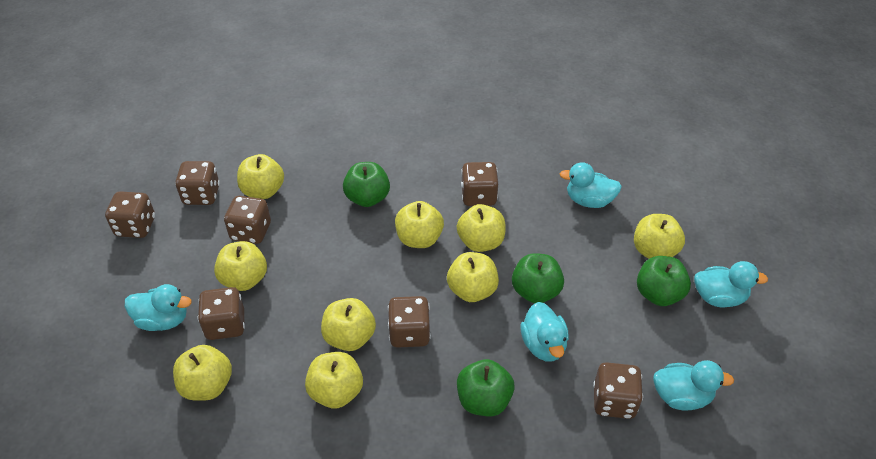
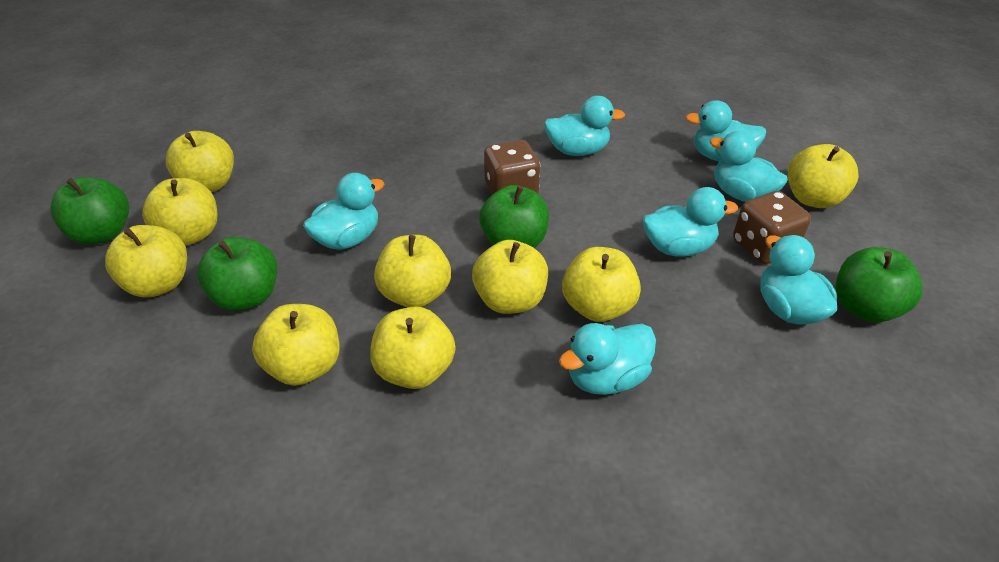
brown dice: [105,191,155,238] [175,161,220,205] [198,287,245,340] [224,196,271,244] [388,296,431,348] [461,162,498,206] [593,362,643,419] = 7 -> [484,140,540,195] [733,191,811,264] = 2
turquoise duck: [125,284,192,331] [520,302,569,361] [560,162,622,208] [653,360,734,411] [694,261,768,307] = 5 -> [303,173,384,250] [544,96,625,156] [559,323,656,395] [643,187,738,256] [685,100,766,161] [710,131,788,202] [760,235,837,325] = 7

